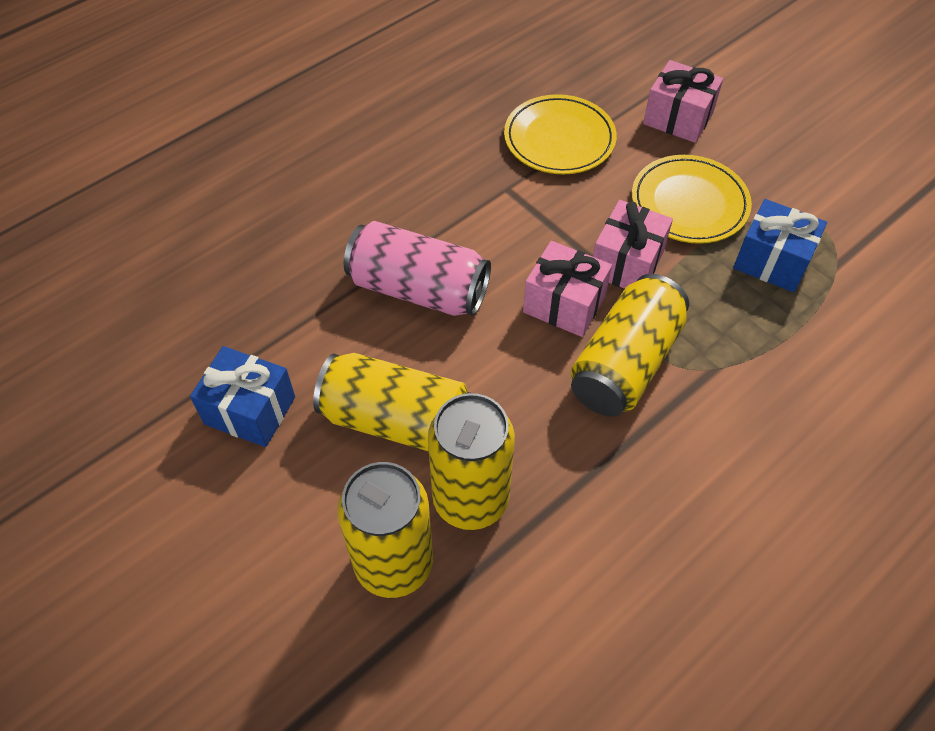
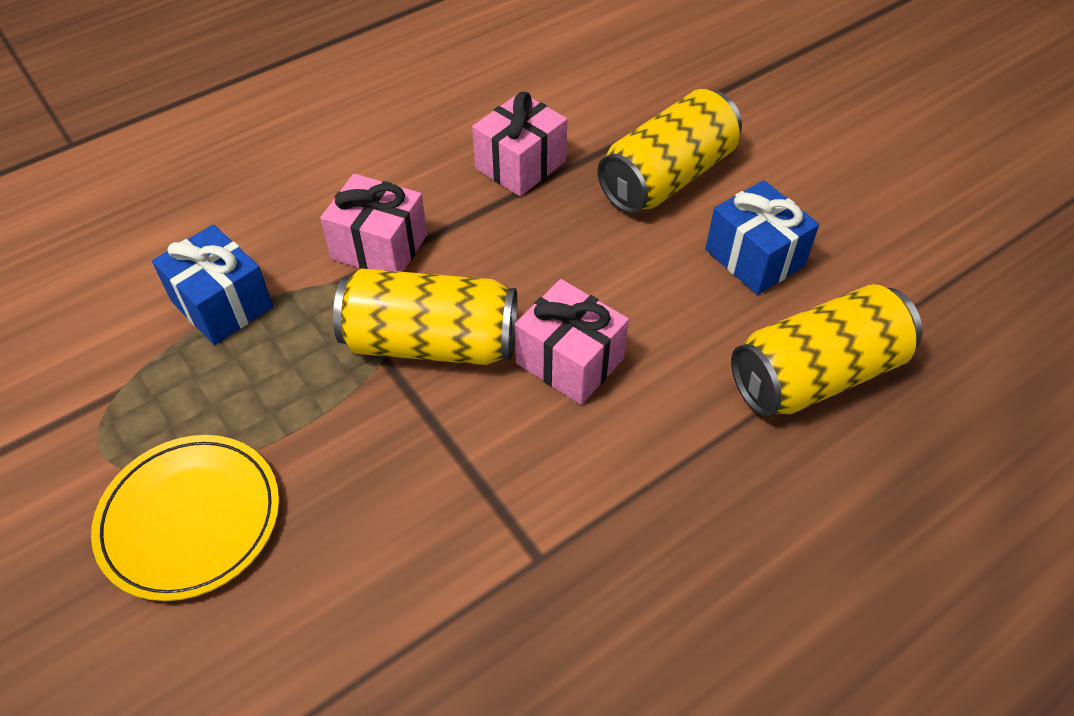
pink can: [344,221,491,316] = 1 -> none = 0
yellow can: [313,353,470,451] [337,462,433,598] [428,393,515,530] [571,274,689,417] = 4 -> [333,268,517,365] [597,89,742,214] [731,284,922,417] = 3
yellow plate: [504,94,617,174] [632,155,752,244] = 2 -> [91,435,279,601] = 1

